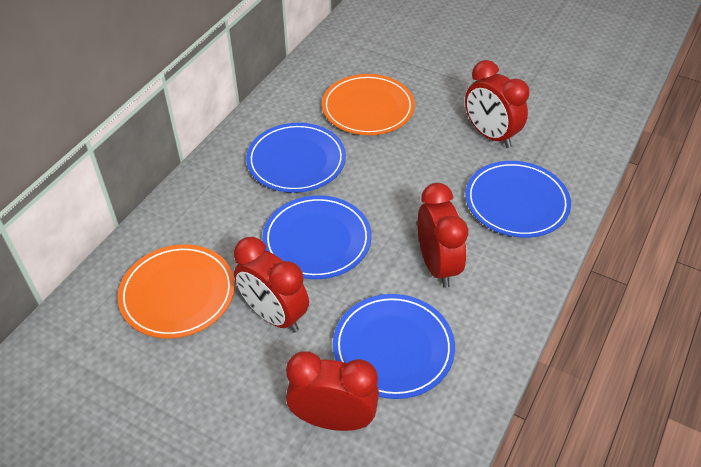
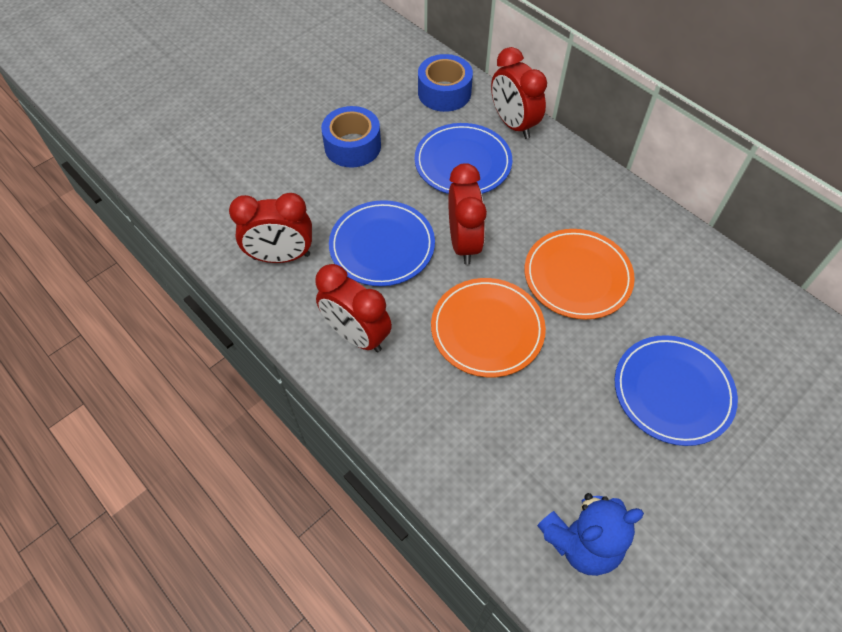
blue plate: [246,123,346,193] [262,195,372,279] [333,294,455,399] [465,161,571,238] = 4 -> [329,200,435,286] [415,123,512,194] [615,335,738,446] = 3
blue tape: none = 0 -> [321,106,381,168] [418,54,473,112] = 2
blue teddy bear: none = 0 -> [537,493,644,576] = 1

